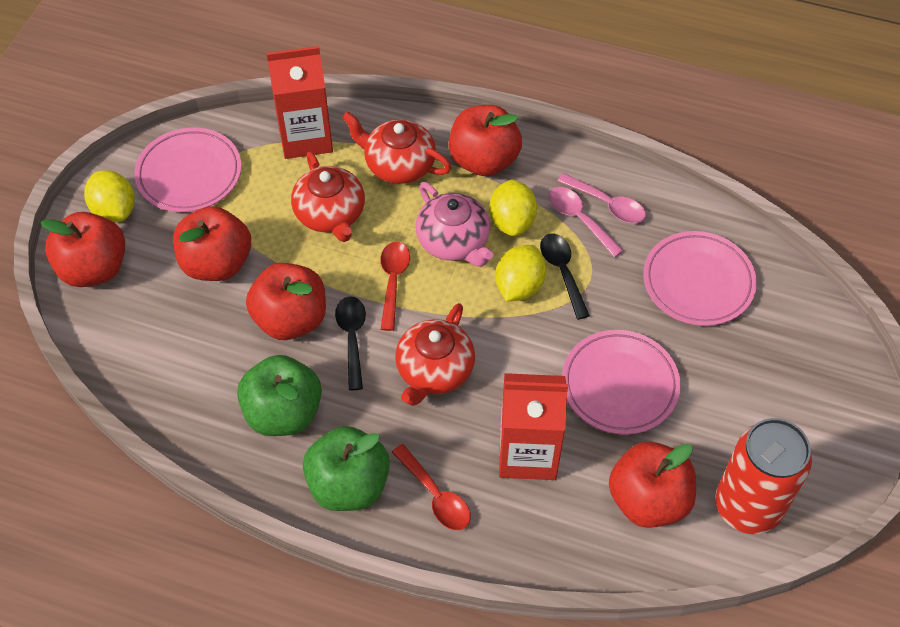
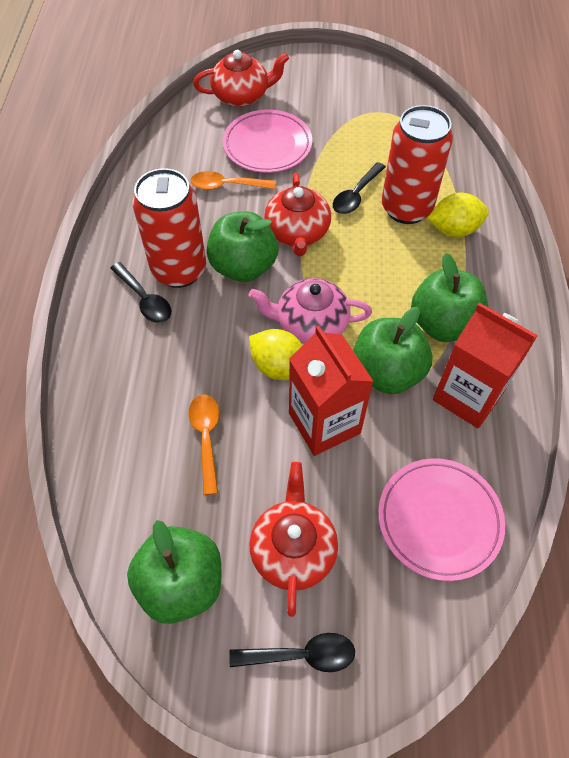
black spoon: [335,296,366,390] [540,233,590,320] = 2 -> [110,262,171,323] [229,633,355,672] [333,162,386,214] = 3
green apple: [237,355,322,436] [303,426,390,511] = 2 -> [127,520,221,624] [207,211,278,282] [353,307,433,394] [411,253,488,342] = 4
orange spoon: none = 0 -> [188,394,219,495] [190,171,276,190] = 2
pink plate: [134,128,242,212] [562,330,681,435] [643,231,757,326] = 3 -> [223,110,312,173] [378,458,505,581] = 2
pink spoon: [549,187,624,257] [558,173,646,223] = 2 -> none = 0
red apple: [40,212,125,287] [173,206,251,281] [246,263,326,340] [449,105,522,176] [609,442,696,528] = 5 -> none = 0
red can: [715,418,812,534] = 1 -> [133,168,206,288] [381,105,453,224] = 2
red spoon: [381,242,410,331] [392,444,471,530] = 2 -> none = 0
yellow lemon: [84,170,135,222] [489,179,537,236] [496,245,546,301] = 3 -> [249,329,303,380] [427,193,489,237] = 2

